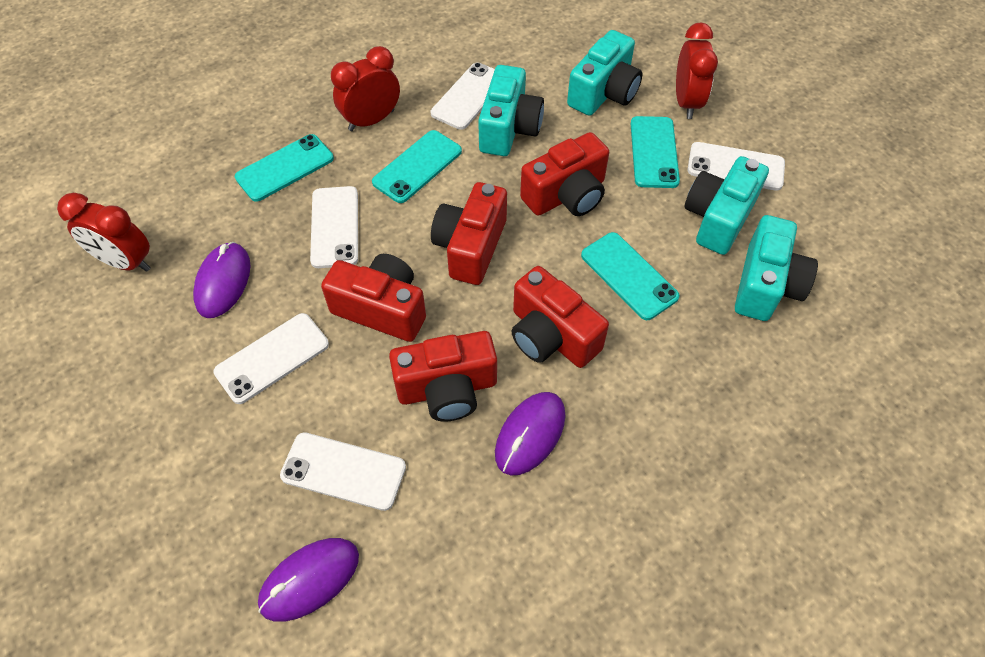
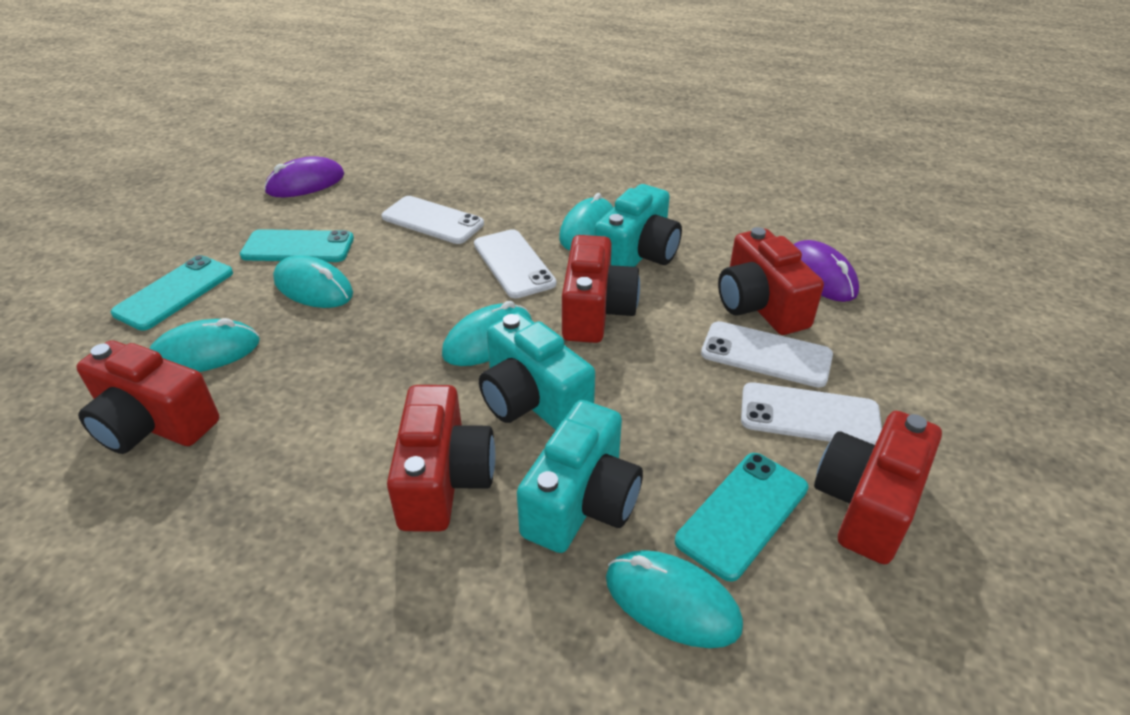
purple mouse: [193,242,250,318] [258,538,359,622] [495,392,566,475] = 3 -> [264,156,344,197] [794,240,859,302] = 2
red clock: [57,193,151,272] [331,46,400,131] [676,22,718,119] = 3 -> none = 0
turquoise camera: [478,65,544,156] [567,30,643,116] [684,156,769,255] [735,215,818,321] = 4 -> [479,312,595,430] [517,400,643,553] [594,184,682,267] = 3
turquoise mouse: none = 0 -> [149,318,260,372] [273,255,353,308] [442,301,532,366] [559,193,613,250] [606,550,743,648] = 5
turquoise phone: [235,134,334,202] [372,130,462,203] [581,232,680,320] [631,116,680,188] = 4 -> [111,255,233,331] [240,229,354,262] [675,453,809,582] = 3
white phone: [213,313,329,404] [280,432,406,511] [310,186,358,268] [431,62,495,130] [687,142,785,191] = 5 -> [382,196,484,244] [474,229,556,298] [701,321,833,388] [741,382,882,445] = 4

